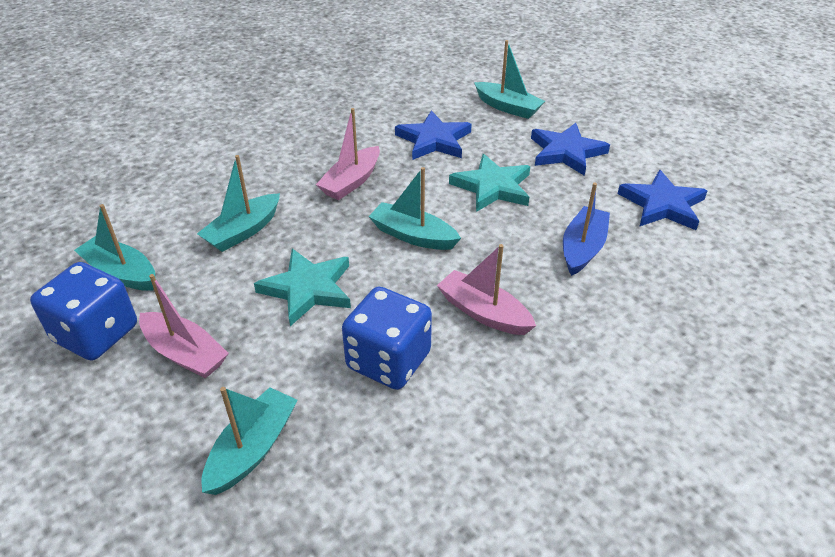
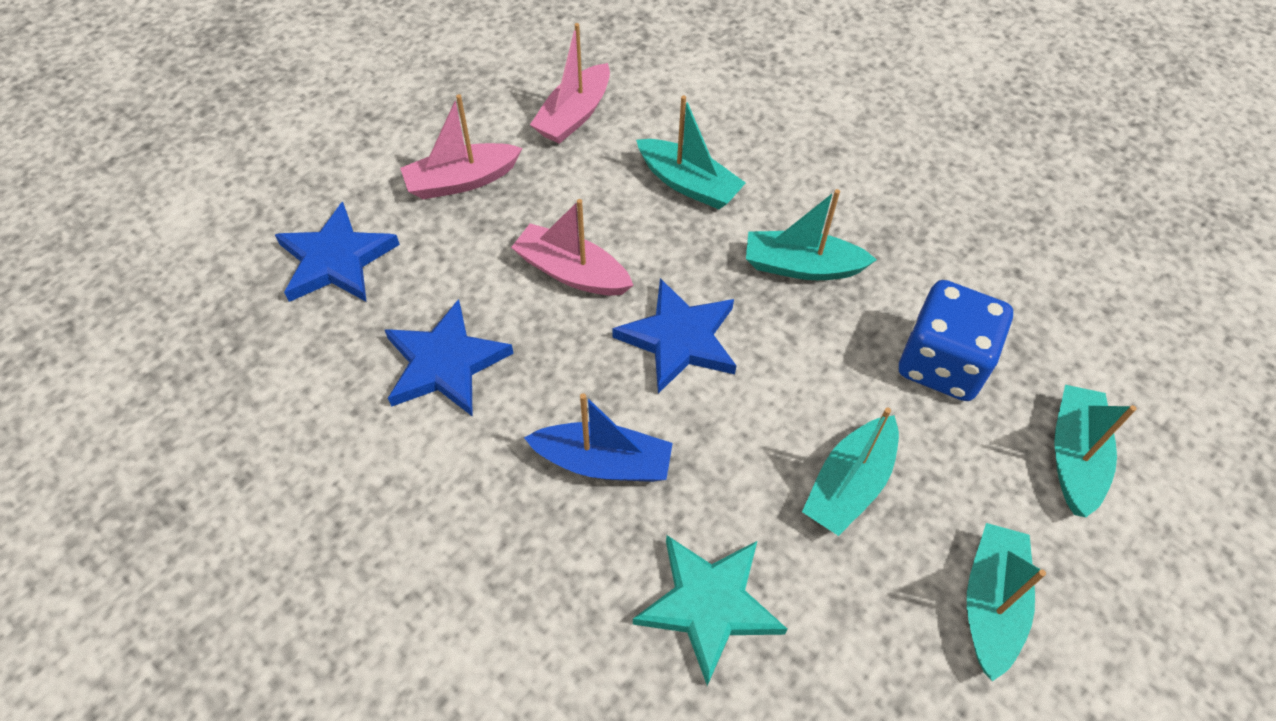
blue dice: [30,262,137,361] [342,287,432,390] = 2 -> [899,280,1013,401] = 1
turquoise star: [254,249,351,326] [449,154,530,212] = 2 -> [633,535,787,686] = 1

